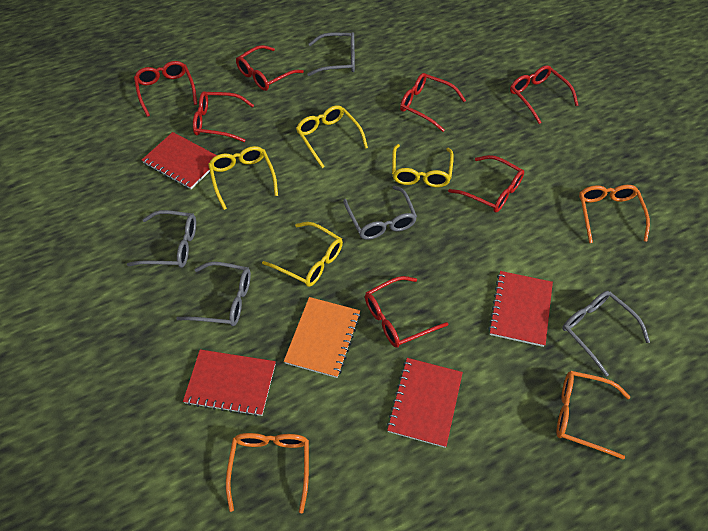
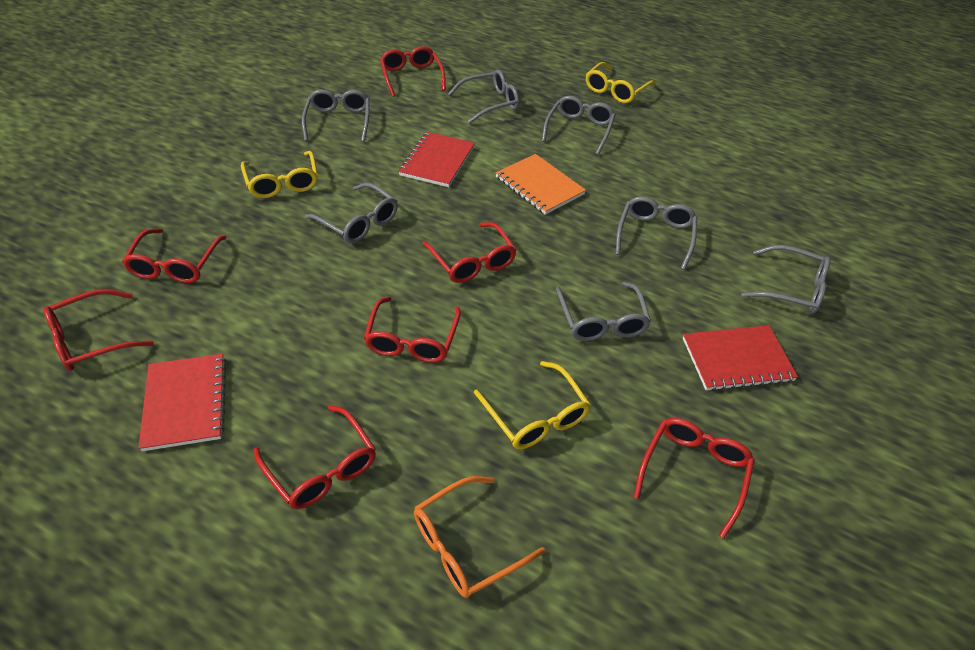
grey glasses: [127,210,196,268] [176,262,251,326] [307,32,355,76] [343,186,417,240] [562,291,650,377] = 5 -> [302,89,370,142] [305,183,398,243] [448,70,519,124] [542,96,616,155] [556,282,651,341] [616,197,697,270] [741,245,831,314] = 7
orange glasses: [226,433,309,513] [557,371,630,460] [579,185,650,243] = 3 -> [414,476,545,598] = 1
red notebook: [142,132,217,189] [183,350,276,417] [387,358,463,448] [488,271,553,347] = 4 -> [138,354,226,451] [399,132,475,187] [683,325,798,391] = 3
yellow glasses: [208,146,278,210] [262,222,343,287] [296,105,368,168] [392,144,454,187] = 4 -> [241,151,318,198] [474,361,591,449] [586,62,655,103] = 3

